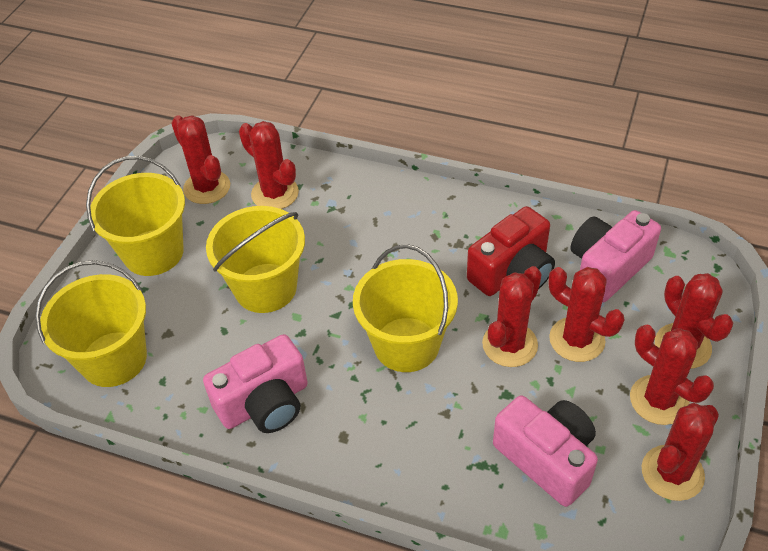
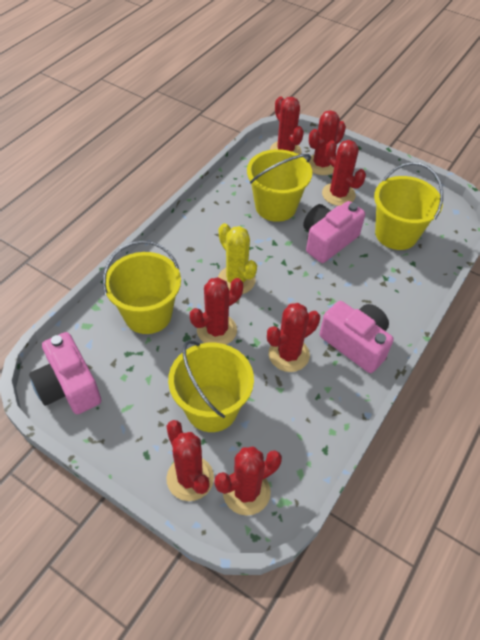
red camera: [467,206,555,296] = 1 -> none = 0
yellow cactus: none = 0 -> [218,223,257,294] = 1

